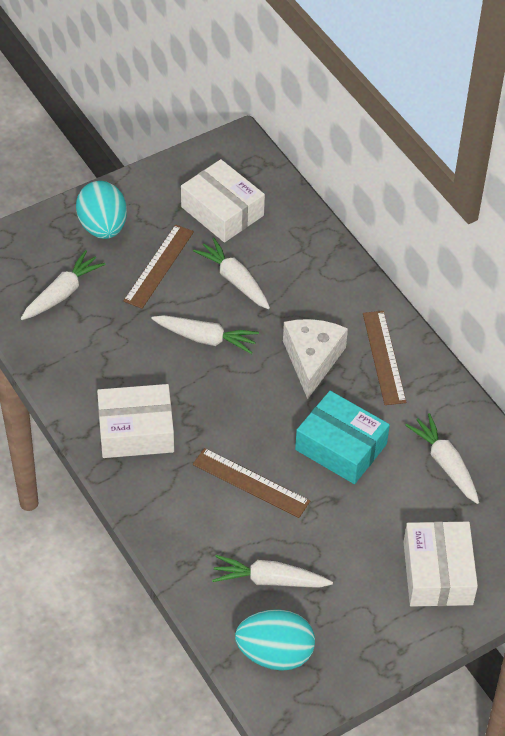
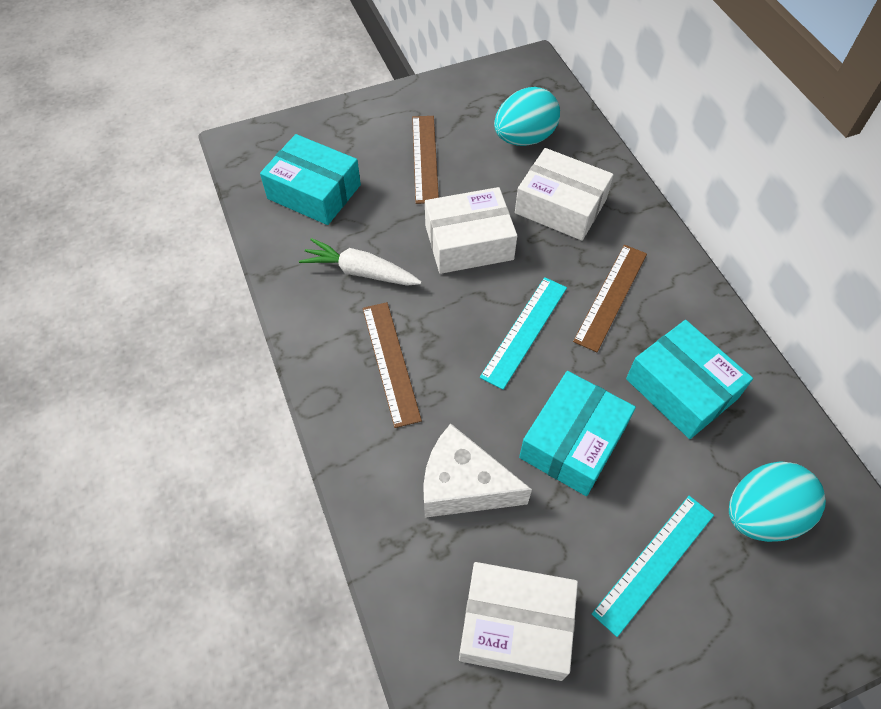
turquoise box: [295,391,390,484] = 1 -> [260,134,361,225] [519,371,636,496] [626,320,753,439] = 3
turquoise ruler: none = 0 -> [480,277,567,390] [592,496,714,637] = 2
white carrot: [21,250,106,320] [151,315,259,354] [193,238,270,309] [212,555,333,588] [405,413,479,504] = 5 -> [299,238,422,286] = 1

